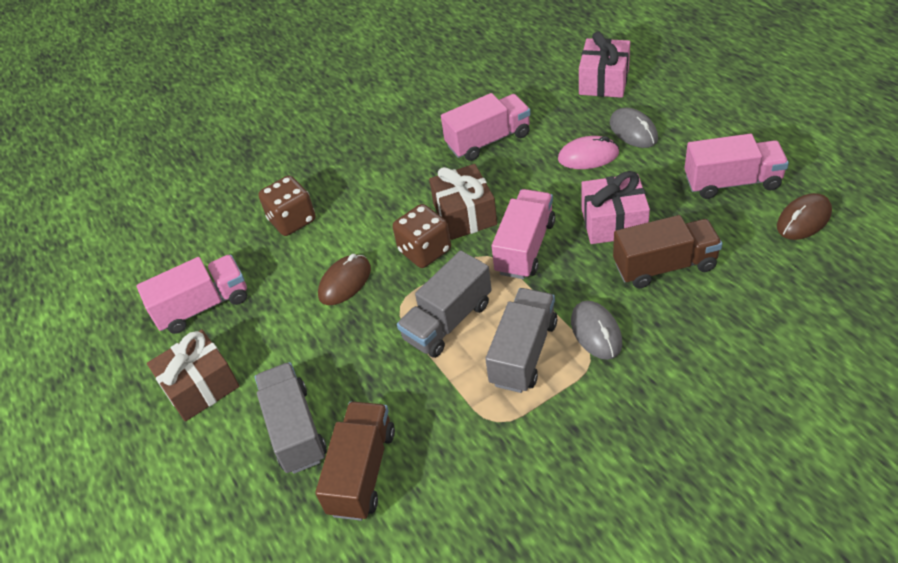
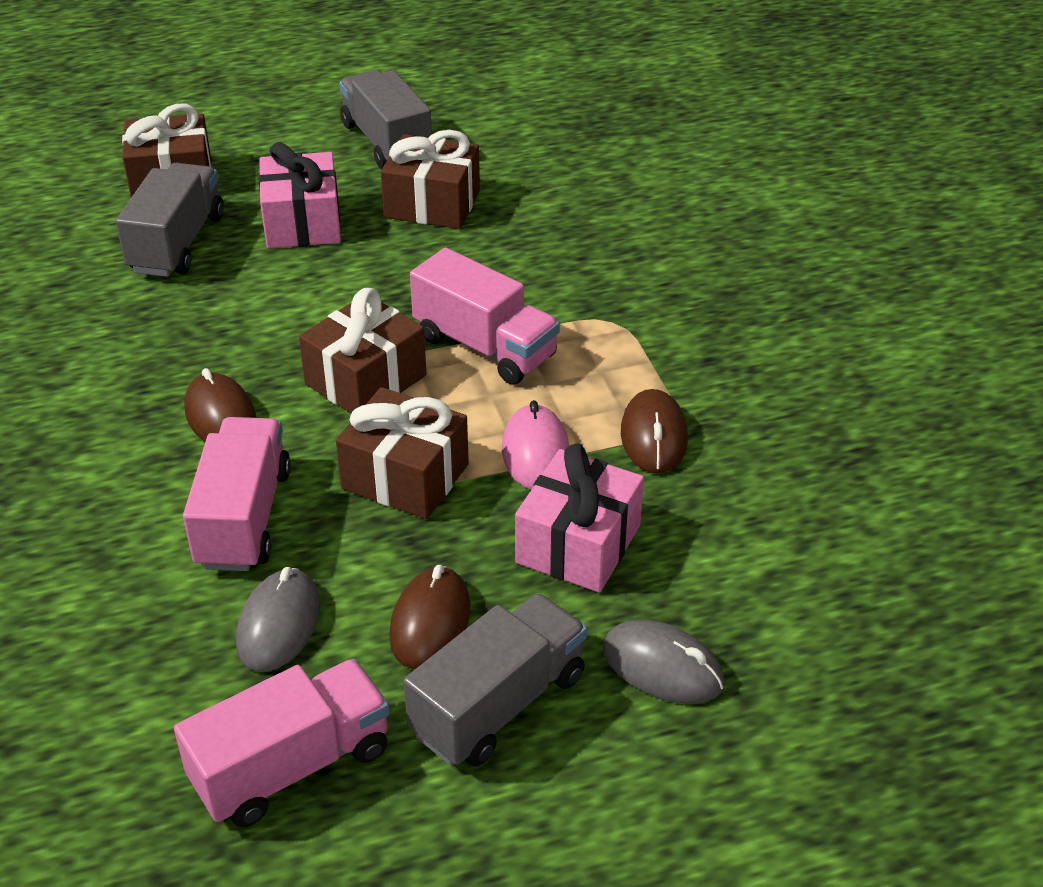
brown dice: [259,176,316,236] [393,204,451,268] = 2 -> none = 0
brown gift: [147,329,240,421] [429,164,497,240] = 2 -> [122,104,211,197] [299,288,427,414] [336,387,469,519] [381,130,480,229] = 4
brown mouse: [318,254,371,305] [777,193,832,240] = 2 -> [184,368,257,442] [389,565,470,669] [621,389,688,474] = 3
brown truck: [315,402,395,521] [613,215,722,288] = 2 -> none = 0
pink truck: [137,255,247,334] [441,93,531,161] [492,189,555,279] [684,134,789,199] = 4 -> [174,659,390,827] [183,417,291,571] [410,247,560,385] = 3

